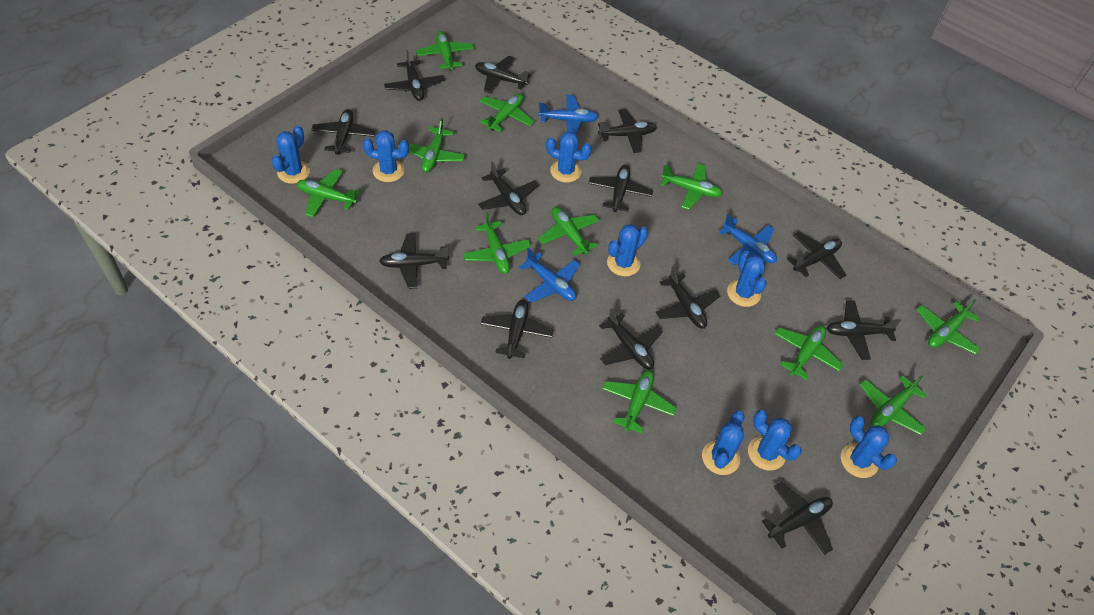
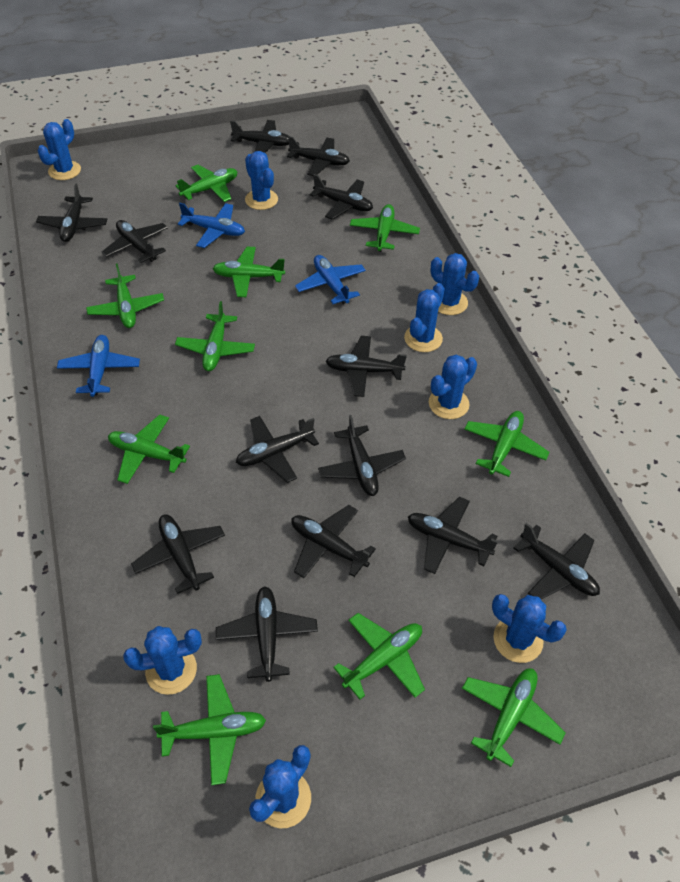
green plane: [297,169,360,217] [408,118,465,172] [416,31,474,71] [463,212,531,274] [480,93,534,132] [538,207,600,256] [602,370,677,433] [661,164,722,210] [775,325,843,380] [860,375,927,435] [916,300,980,354] = 11 -> [86,263,164,328] [108,415,190,484] [153,674,266,785] [175,165,238,202] [175,301,255,371] [213,246,285,297] [333,613,425,700] [350,204,420,252] [462,668,566,767] [464,411,549,477] = 10

